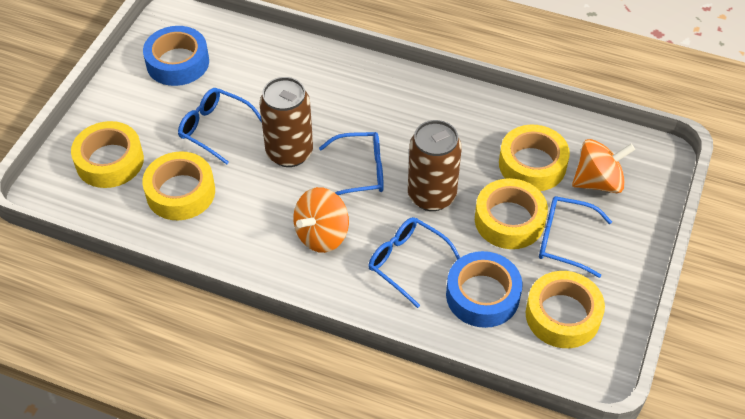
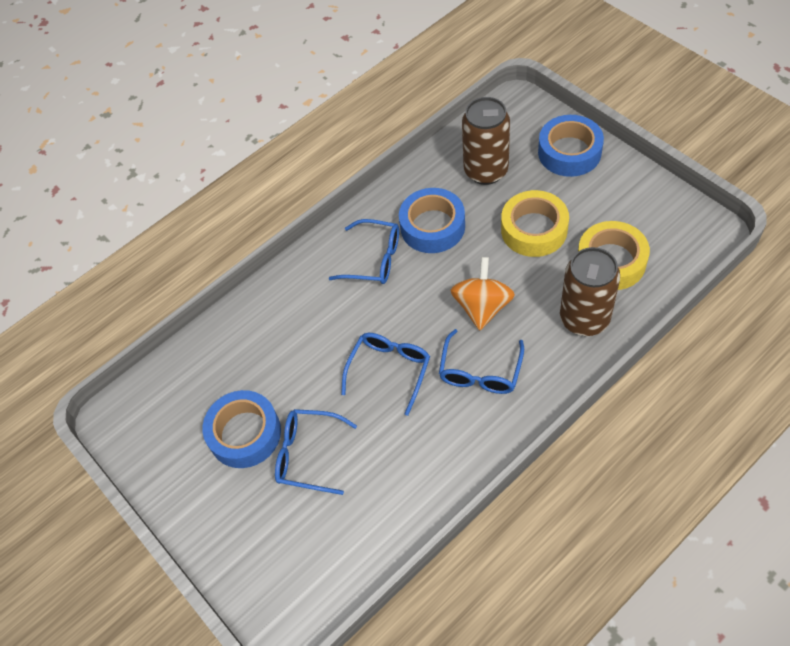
blue tape: [143,26,209,86] [446,251,522,328] = 2 -> [202,390,281,468] [399,188,465,253] [538,115,604,177] = 3
orange spinning top: [293,187,349,253] [572,139,635,193] = 2 -> [450,257,515,330] = 1
yellow tape: [71,121,144,188] [142,151,215,220] [475,178,548,249] [499,125,570,191] [526,271,605,348] = 5 -> [501,190,569,257] [578,221,650,290] = 2

